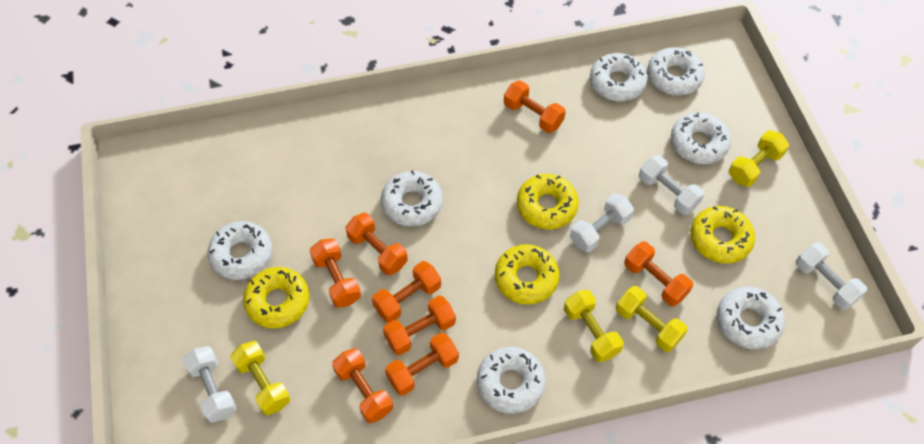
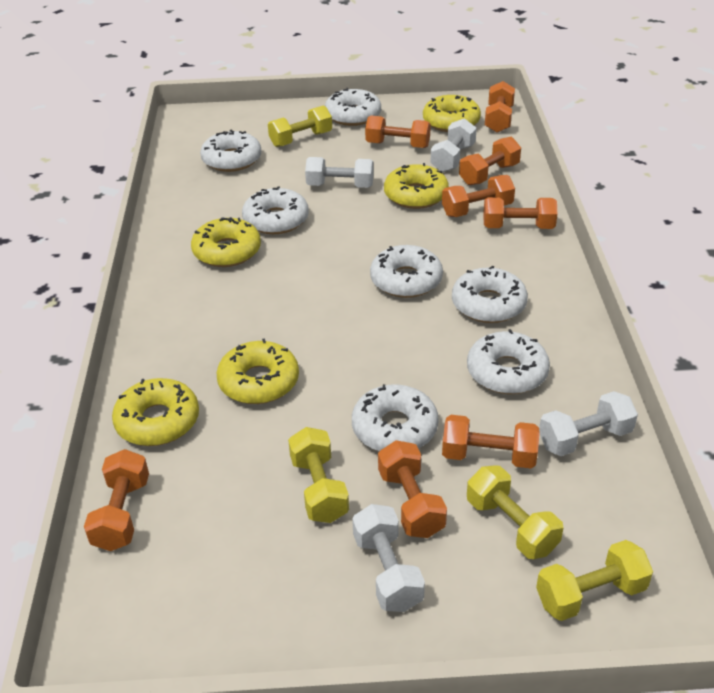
yellow donut: [243,267,310,328] [495,244,560,305] [517,174,579,229] [691,206,755,264] = 4 -> [112,378,199,446] [191,217,261,267] [217,338,299,404] [384,163,449,209] [423,95,481,132] = 5

